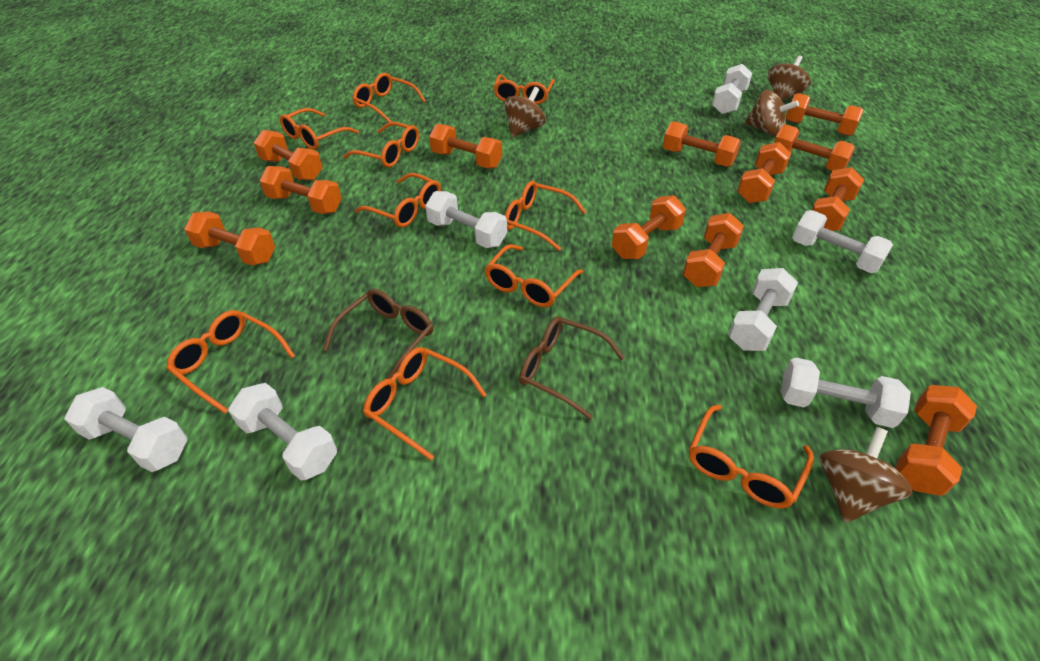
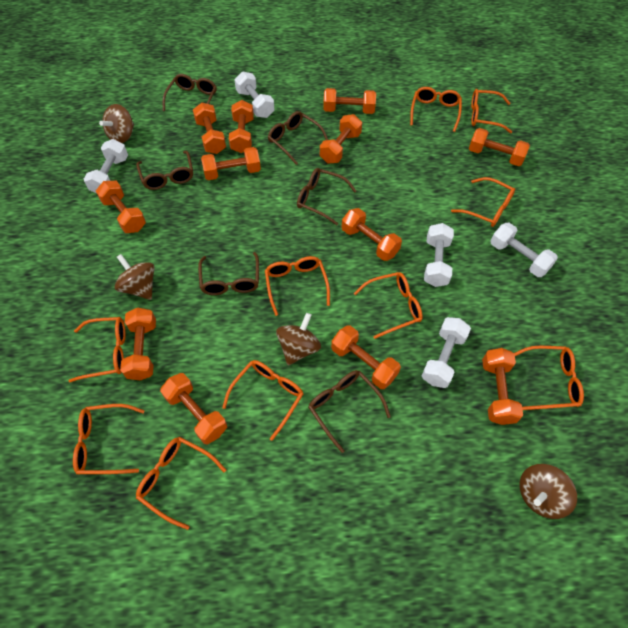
brown glasses: [323,289,433,379] [519,316,625,420] = 2 -> [136,151,193,190] [163,74,217,111] [198,252,259,295] [268,111,328,165] [297,168,356,225] [308,370,391,453] = 6
white dumbbell: [64,387,187,472] [228,383,337,480] [425,191,507,248] [712,64,752,114] [728,268,798,351] [781,358,911,428] [792,210,893,273] = 7 -> [84,139,128,194] [234,72,275,118] [422,317,471,388] [424,223,454,287] [490,223,558,277] = 5

